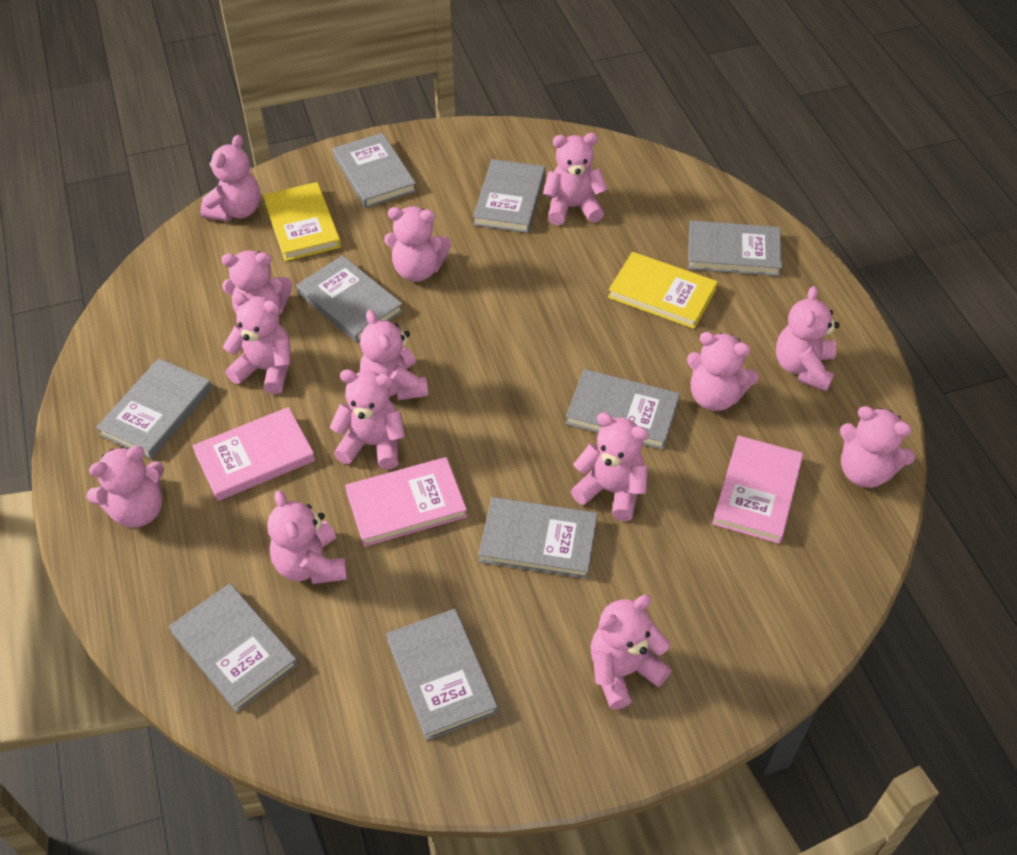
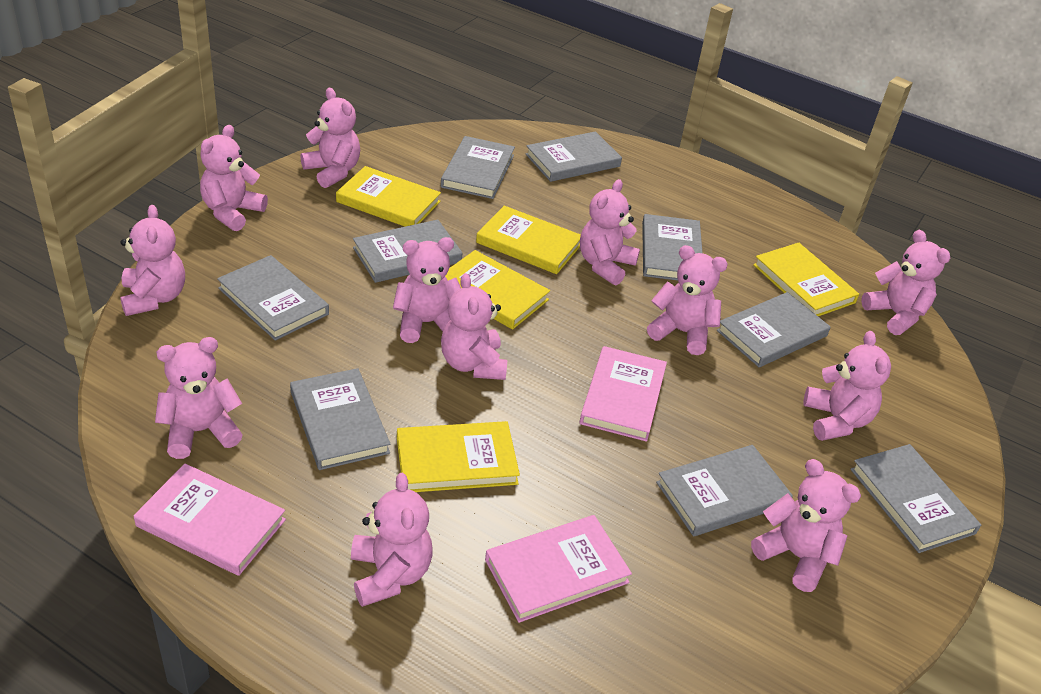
pink teddy bear: [86,446,164,528] [200,135,260,221] [221,250,292,314] [223,292,291,394] [267,490,347,584] [329,370,405,470] [360,310,428,401] [384,206,451,282] [543,133,608,225] [571,412,649,521] [591,595,672,710] [687,332,759,411] [776,286,840,391] [840,406,915,488] = 14 -> [120,205,185,316] [155,337,243,459] [200,125,268,231] [301,88,360,188] [351,473,432,607] [393,237,461,343] [441,273,507,380] [580,179,640,285] [647,245,728,355] [751,459,861,592] [803,331,891,441] [861,230,950,335] = 12
yellow book: [263,182,341,261] [608,252,718,329] = 2 -> [336,166,441,227] [397,421,520,492] [445,250,550,330] [476,206,581,274] [753,243,859,316] = 5

